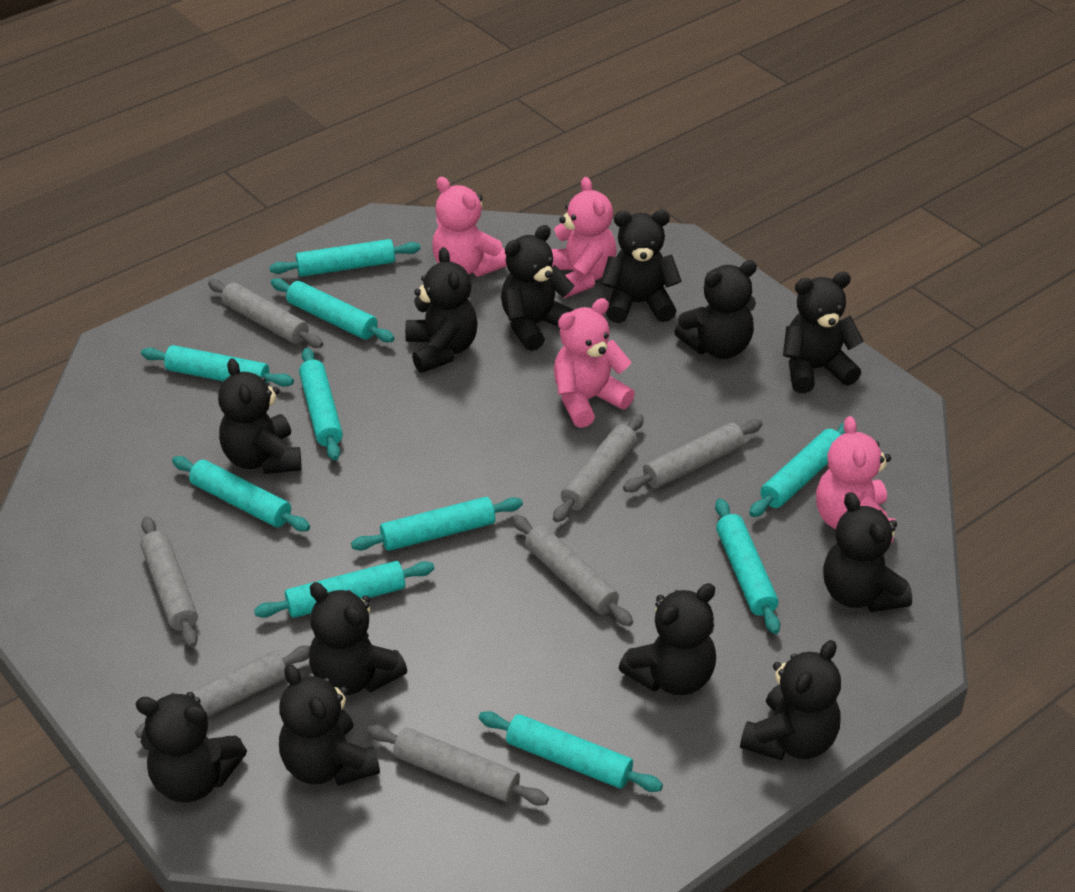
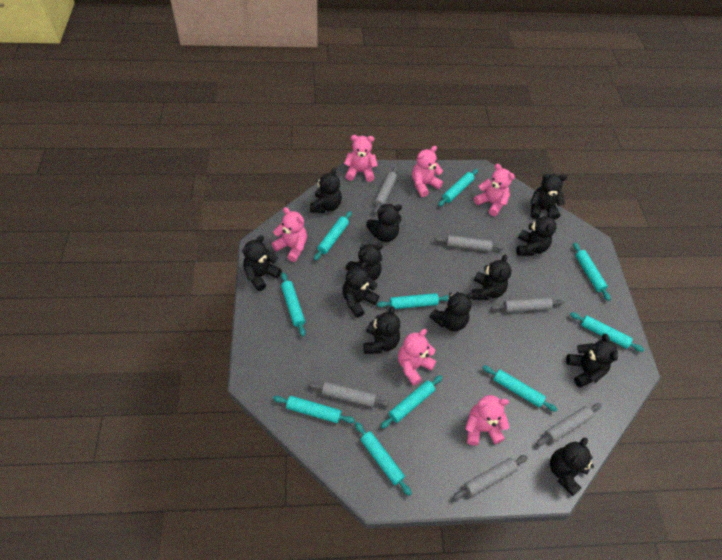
grey rolling pin: [135,646,310,738] [141,517,198,647] [208,279,323,348] [367,725,549,806] [513,515,633,626] [553,414,644,522] [623,419,763,492] = 7 -> [308,382,390,407] [373,167,398,214] [434,235,505,252] [453,455,528,500] [491,297,564,313] [536,403,601,446] = 6
pink teddy bear: [432,177,507,277] [551,177,617,298] [554,298,635,428] [816,416,896,543] = 4 -> [272,207,307,262] [344,135,378,182] [398,329,436,386] [412,146,443,197] [465,395,510,446] [474,164,515,216] = 6

